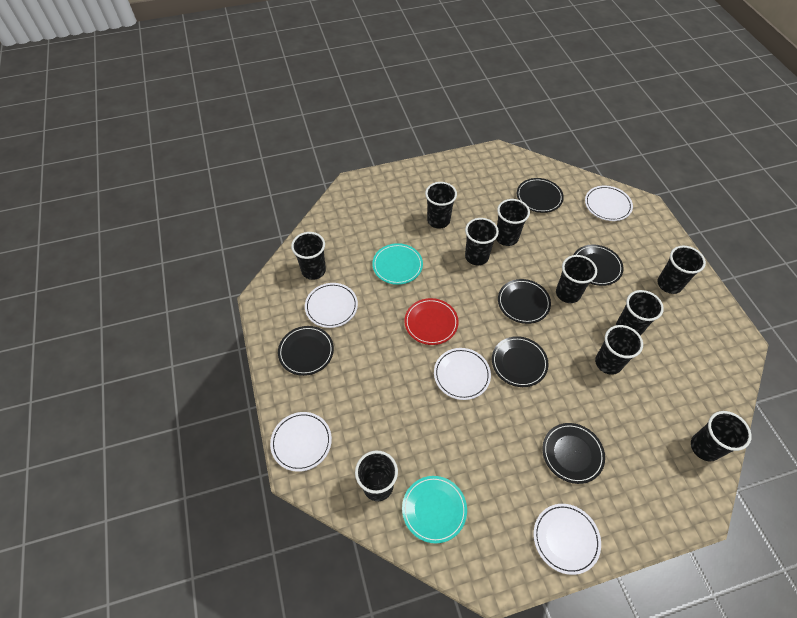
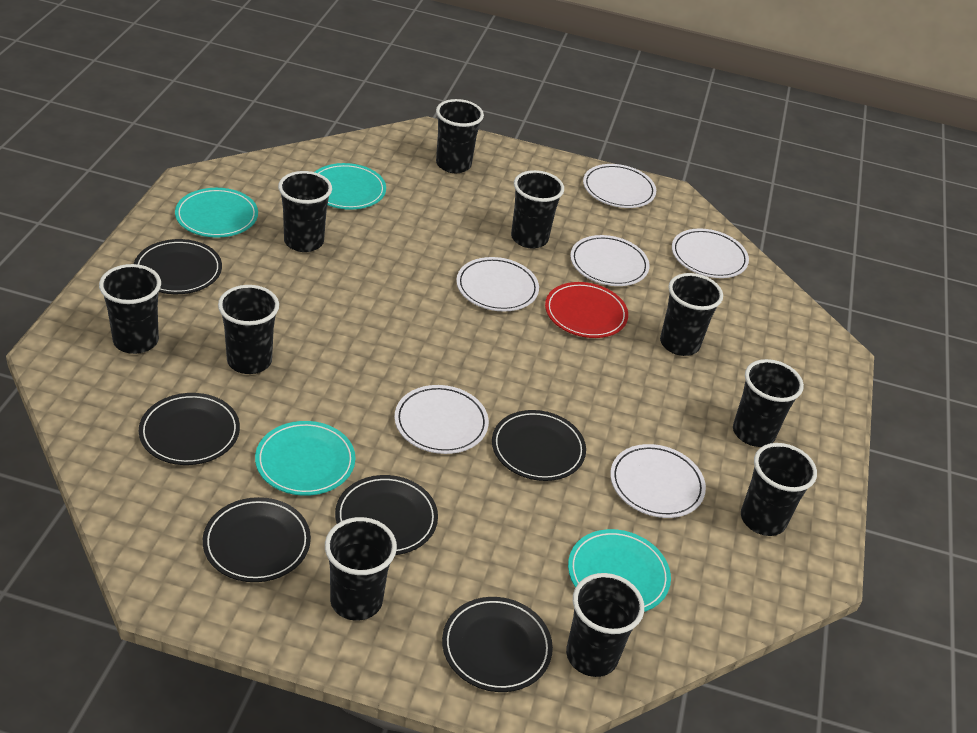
turquoise plate: [372,243,423,285] [402,476,467,543] = 2 -> [175,188,258,238] [255,421,355,496] [315,163,386,210] [568,529,671,612] = 4
white plate: [270,412,332,472] [305,283,358,328] [434,348,491,400] [533,504,601,575] [585,186,633,221] = 5 -> [395,385,489,454] [456,257,539,311] [570,235,650,286] [583,164,656,208] [610,444,706,518] [672,228,749,278] = 6

